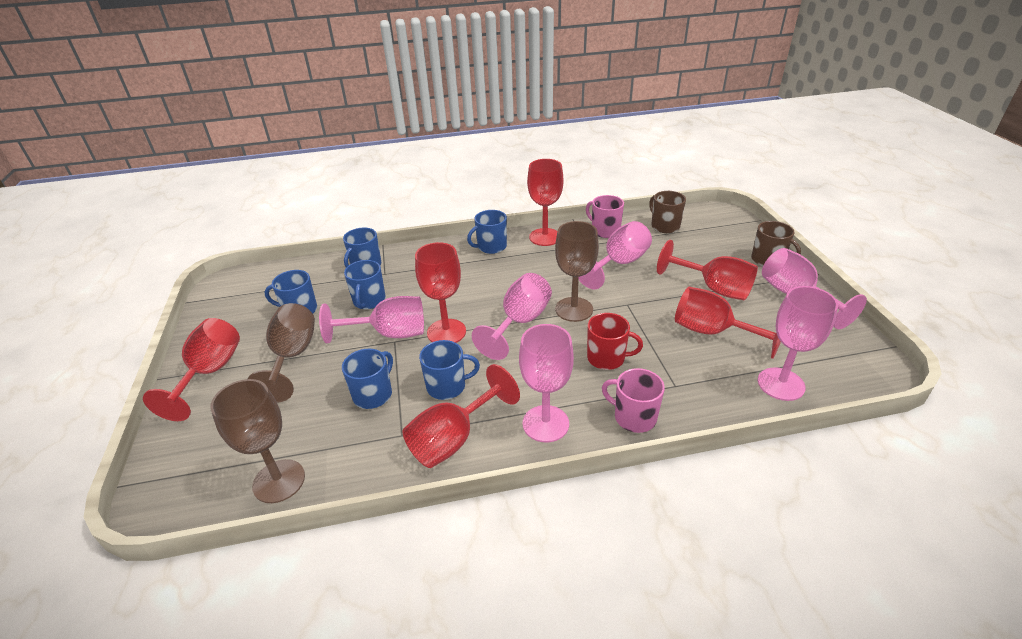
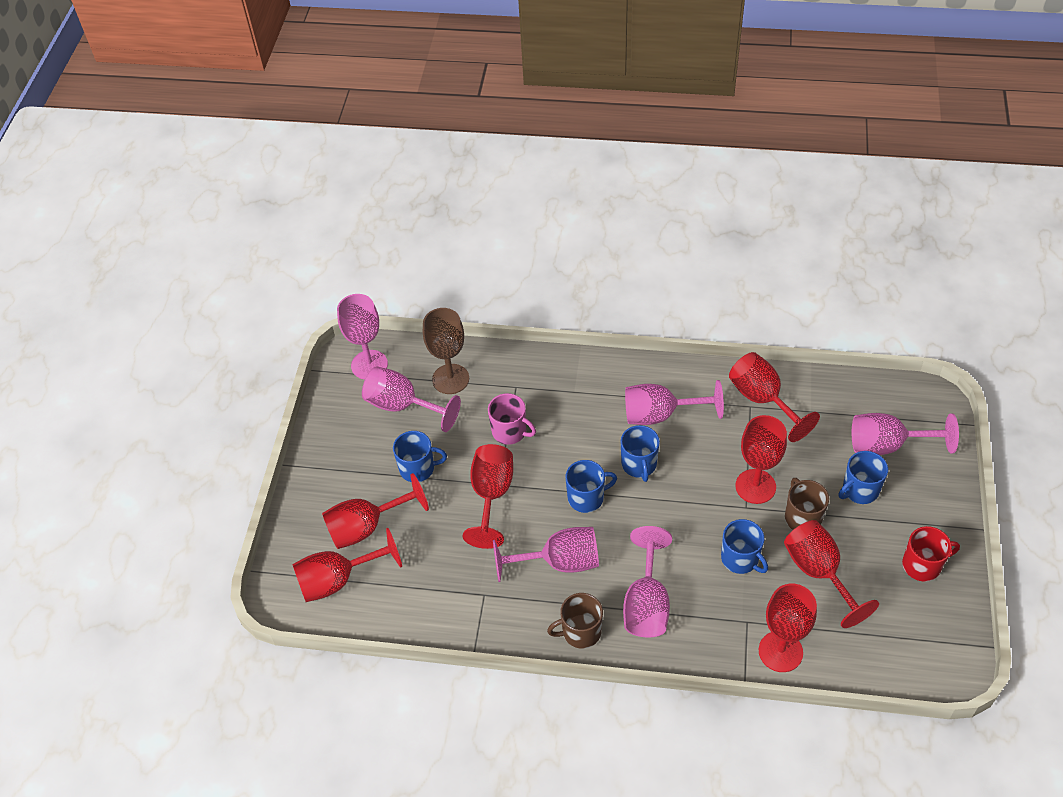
blue mug: [264,270,317,314] [342,349,393,409] [343,228,381,267] [344,260,386,309] [419,340,480,400] [467,210,507,254] = 6 -> [393,431,447,482] [566,460,617,513] [621,425,660,482] [721,519,768,574] [839,451,888,504] = 5
brown goblet: [210,379,305,503] [248,303,315,403] [555,221,599,322] = 3 -> [423,308,469,394] = 1
pink mug: [586,195,624,238] [602,368,665,433] = 2 -> [488,393,536,445] = 1
red goblet: [143,318,240,421] [403,364,520,468] [415,242,466,343] [527,159,563,246] [657,240,758,300] [675,287,781,359] = 6 -> [292,528,402,602] [322,473,429,549] [463,444,513,549] [729,352,820,442] [735,415,787,504] [759,584,817,672] [784,520,879,628] = 7

